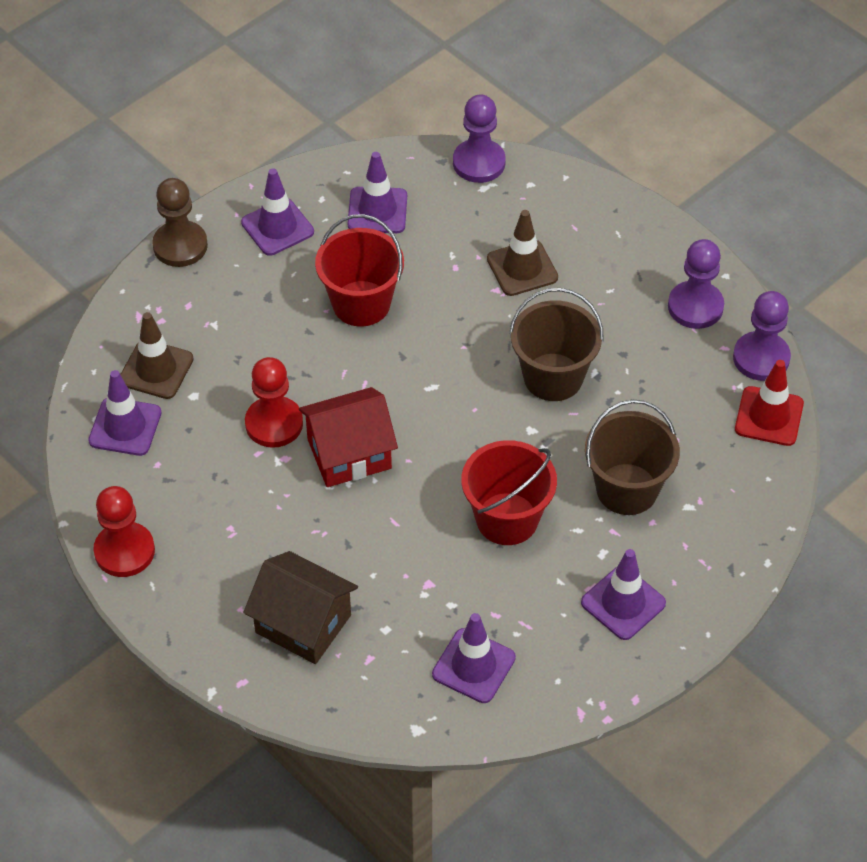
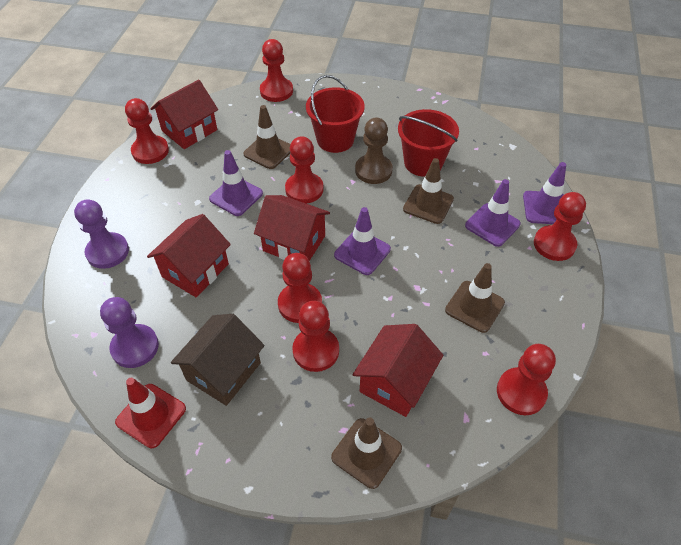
brown bucket: [509,288,604,401] [585,399,680,515] = 2 -> none = 0
brown traffic cone: [120,312,194,399] [487,210,558,296] = 2 -> [243,105,291,169] [331,417,402,489] [403,158,454,224] [445,263,505,333] = 4
purple pawn: [453,94,506,183] [668,239,724,329] [733,291,791,381] = 3 -> [74,199,129,269] [100,297,159,368] = 2
purple traffic cone: [88,370,161,456] [241,168,314,256] [348,152,407,233] [432,613,516,703] [581,549,666,640] = 5 -> [209,150,263,216] [334,207,391,275] [465,179,521,247] [523,162,566,224] = 4
red house: [299,387,398,487] = 1 -> [147,214,231,297] [150,80,218,149] [254,195,330,261] [353,324,443,417] = 4
red pawn: [93,486,155,577] [245,357,303,448] = 2 -> [125,98,169,164] [260,39,293,102] [278,253,322,323] [285,136,324,203] [292,301,339,372] [497,344,556,415] [534,192,586,261] = 7

